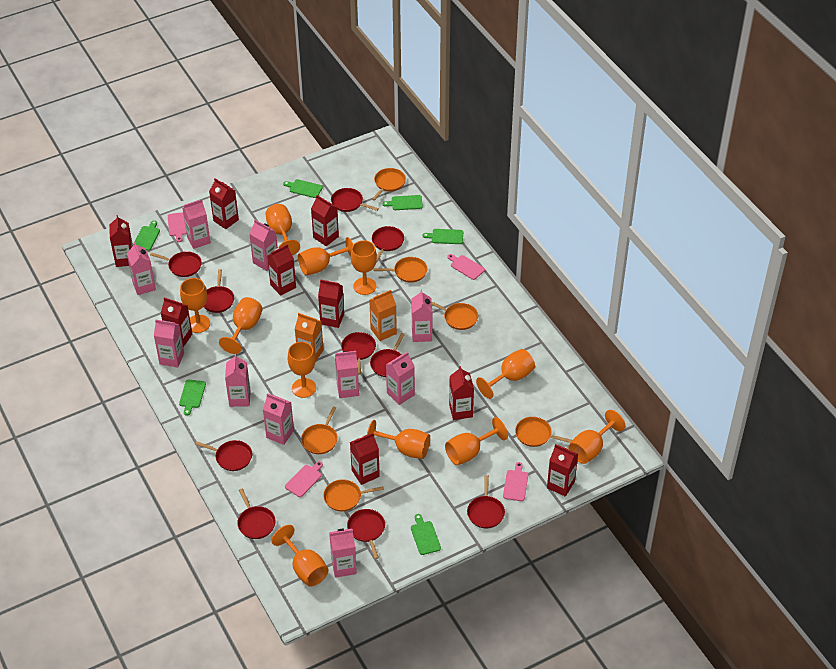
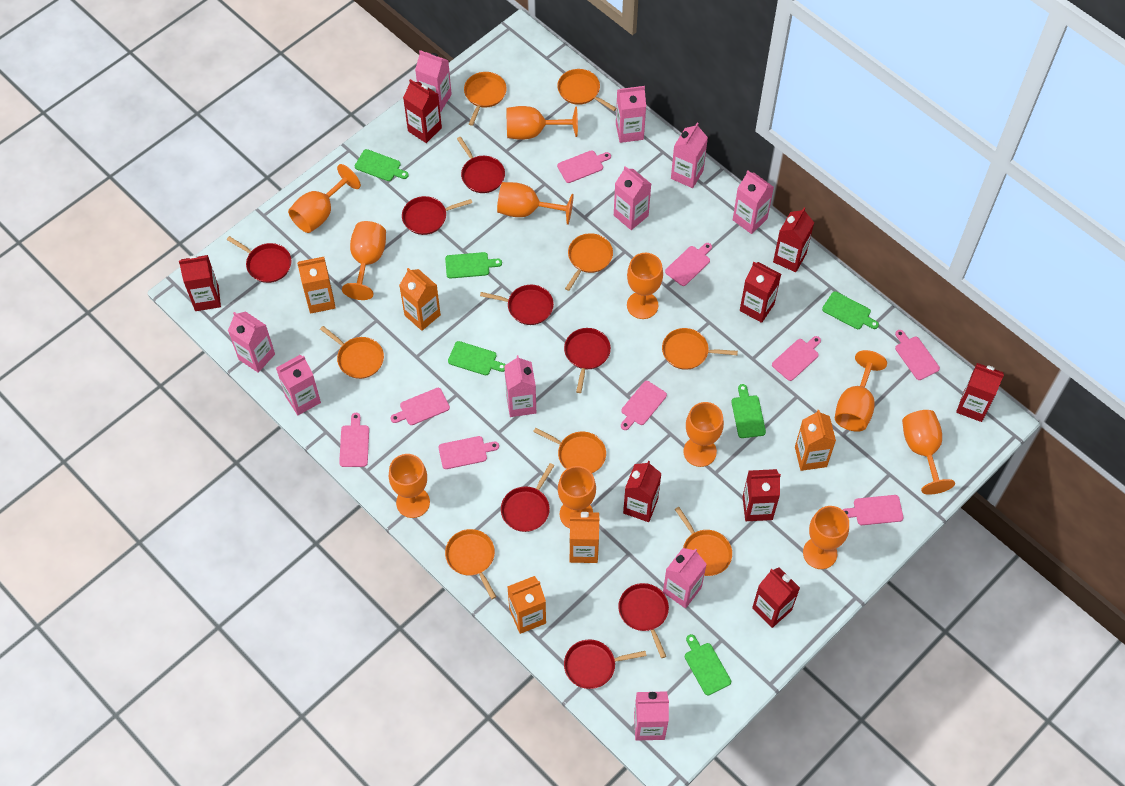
orange carton: [295,313,323,363] [369,290,397,341] = 2 -> [297,257,336,313] [399,268,441,331] [507,576,546,634] [569,512,599,563] [795,410,836,471] = 5
orange pan: [301,406,338,454] [323,479,384,511] [372,168,406,201] [373,257,427,283] [432,302,478,330] [515,417,572,447] = 6 -> [320,326,384,379] [445,529,496,599] [464,72,507,126] [533,428,606,473] [557,69,616,111] [565,233,613,291] [662,328,738,370] [675,507,732,576] = 8
pink cutting board: [168,212,186,242] [285,461,323,497] [447,254,485,280] [503,462,528,501] = 4 -> [339,413,369,467] [391,388,450,425] [438,436,499,469] [557,150,611,183] [621,381,667,430] [665,243,712,286] [772,336,821,381] [843,495,903,525] [895,330,940,380] = 9
red carton: [109,215,133,267] [161,297,192,347] [209,178,239,229] [267,244,296,296] [311,195,339,246] [318,279,344,328] [350,433,380,485] [449,366,474,420] [547,444,578,497] = 9 -> [179,255,221,311] [403,79,442,143] [623,461,662,522] [740,262,781,323] [743,469,781,521] [752,567,800,628] [773,208,814,272] [956,363,1004,422] = 8
red pan: [150,251,202,277] [195,440,252,471] [204,269,234,313] [237,489,276,539] [331,188,379,212] [341,332,376,375] [347,509,385,559] [370,333,405,377] [372,226,404,262] [467,475,505,528] = 10 -> [227,236,291,283] [402,196,472,235] [457,137,505,193] [480,285,554,325] [501,463,554,532] [564,328,611,393] [564,639,646,689] [618,583,669,658] = 8

